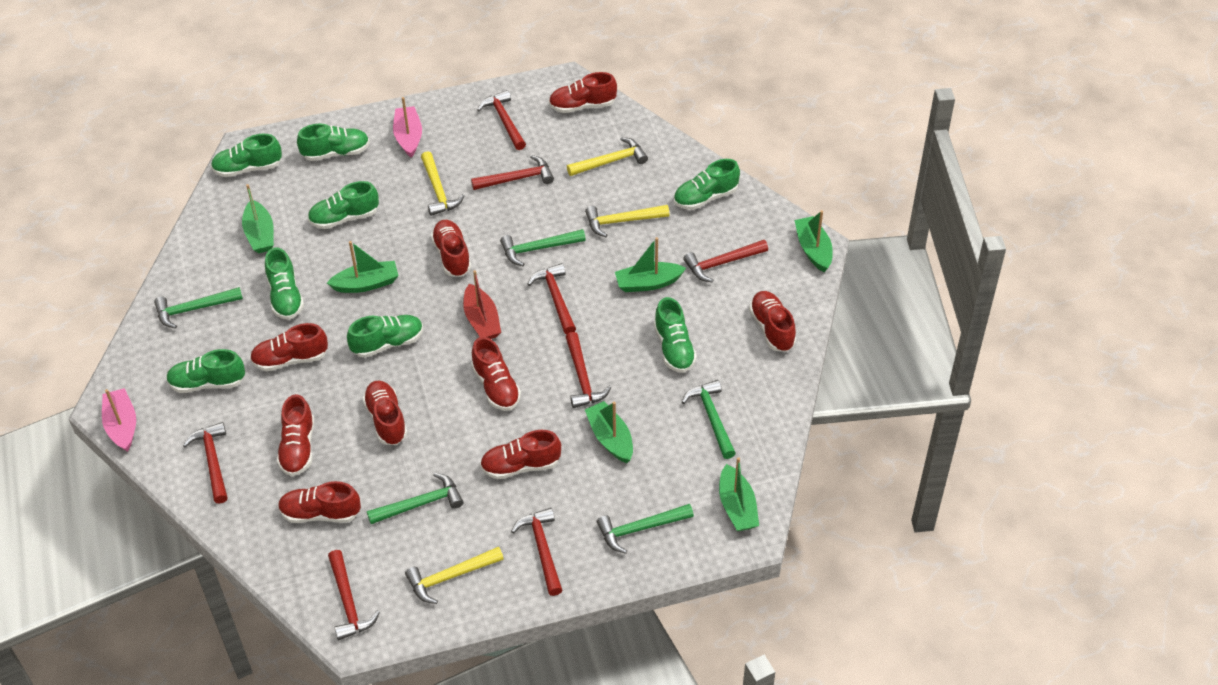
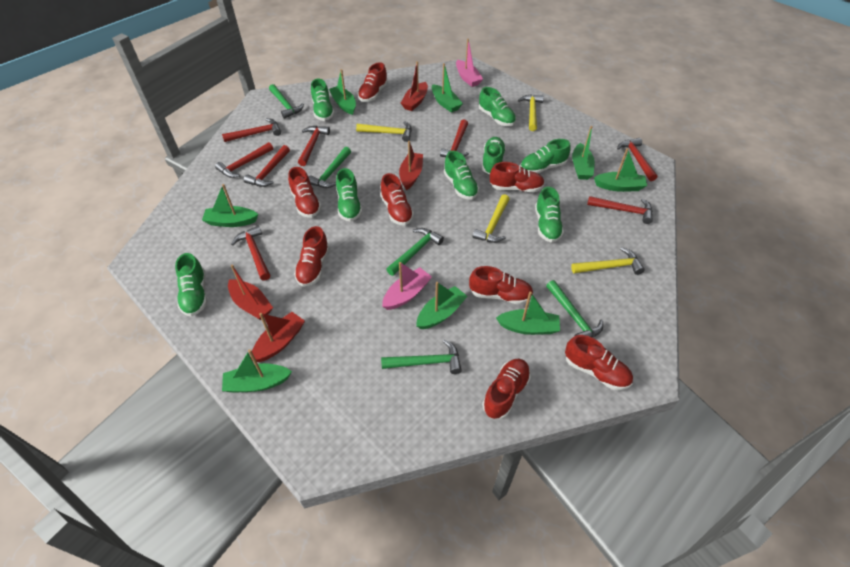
green boat: [242,184,274,253] [327,241,399,293] [585,401,633,463] [615,237,686,292] [719,457,759,531] [794,210,833,272] = 6 -> [202,184,258,227] [222,349,292,393] [329,69,356,115] [416,282,468,329] [432,63,463,113] [496,292,560,335] [572,126,595,180] [594,148,647,192] = 8
red boat: [463,270,501,339] = 1 -> [228,265,273,320] [251,312,305,362] [399,141,423,190] [401,61,428,111] = 4
red shoe: [250,323,328,371] [277,394,314,476] [278,481,361,523] [362,381,407,445] [431,220,471,277] [471,337,521,411] [480,430,561,479] [549,72,617,113] [749,291,796,352] = 9 -> [288,167,321,218] [294,226,329,287] [358,62,388,102] [380,173,414,225] [469,266,533,305] [482,359,531,419] [490,162,545,192] [565,335,633,390] = 8

